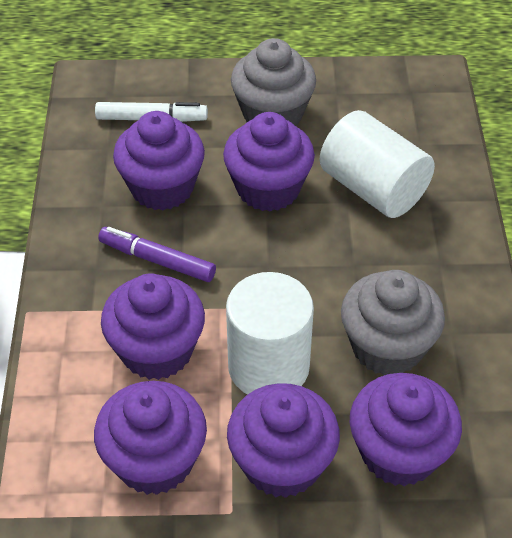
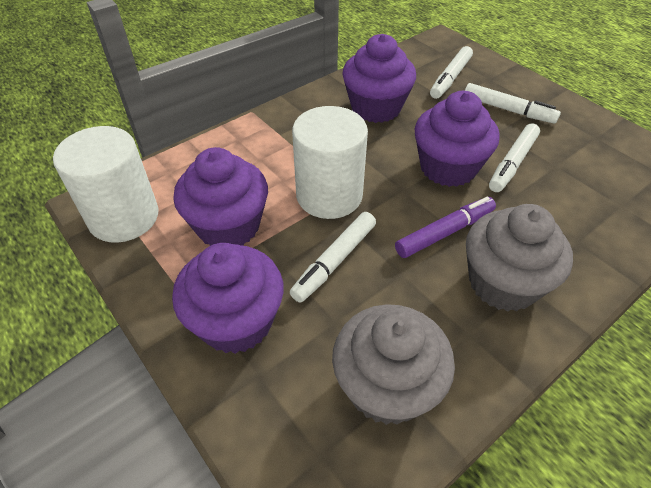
purple cupcake: [94,381,207,495] [101,274,205,380] [113,111,205,210] [223,112,315,212] [227,383,340,498] [350,373,462,486] = 6 -> [172,243,284,354] [173,147,268,246] [342,34,416,123] [415,91,500,187] = 4
white marker: [95,102,208,122] = 1 -> [290,212,376,303] [430,46,473,99] [465,83,561,124] [489,123,540,192] = 4

